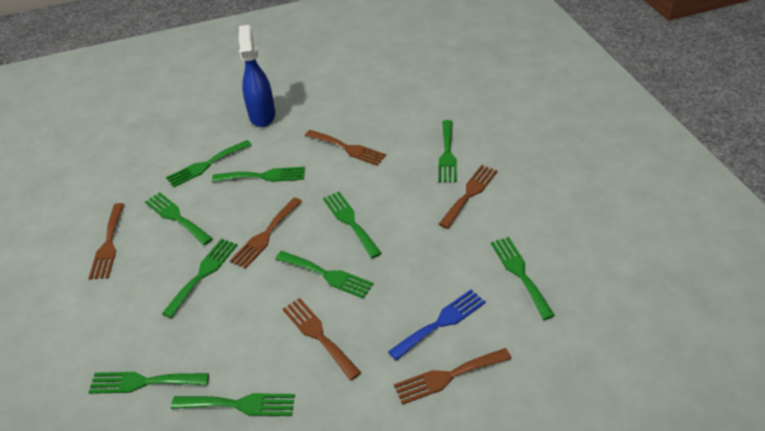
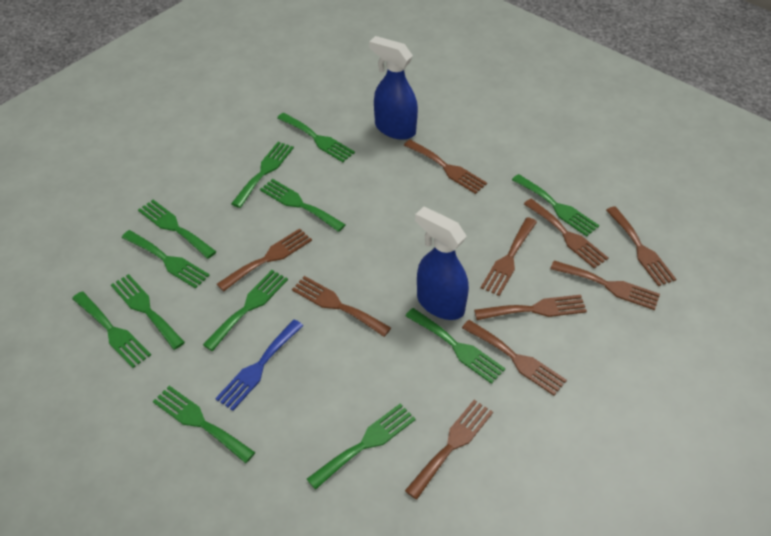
blue spray bottle: [239,25,275,127] = 1 -> [369,36,418,140] [415,207,469,320] = 2
brown fork: [88,203,125,280] [230,197,302,269] [283,298,361,381] [305,130,386,166] [394,348,512,405] [439,165,498,229] = 6 -> [217,229,312,292] [292,276,391,337] [404,140,487,194] [405,400,493,500] [462,320,567,395] [474,295,587,320] [481,217,537,296] [524,199,608,268] [550,260,660,310] [606,206,676,286] = 10
green fork: [88,372,209,394] [145,192,213,245] [162,238,237,318] [166,140,252,187] [171,393,295,416] [212,167,305,182] [275,251,374,299] [323,192,382,258] [439,120,457,182] [491,237,555,320] = 10 -> [72,292,151,368] [111,274,185,350] [121,230,210,289] [138,200,216,259] [153,386,255,463] [203,270,288,351] [231,142,294,208] [260,179,346,232] [277,113,355,162] [307,404,416,490] [405,308,505,384] [512,174,599,236] = 12

